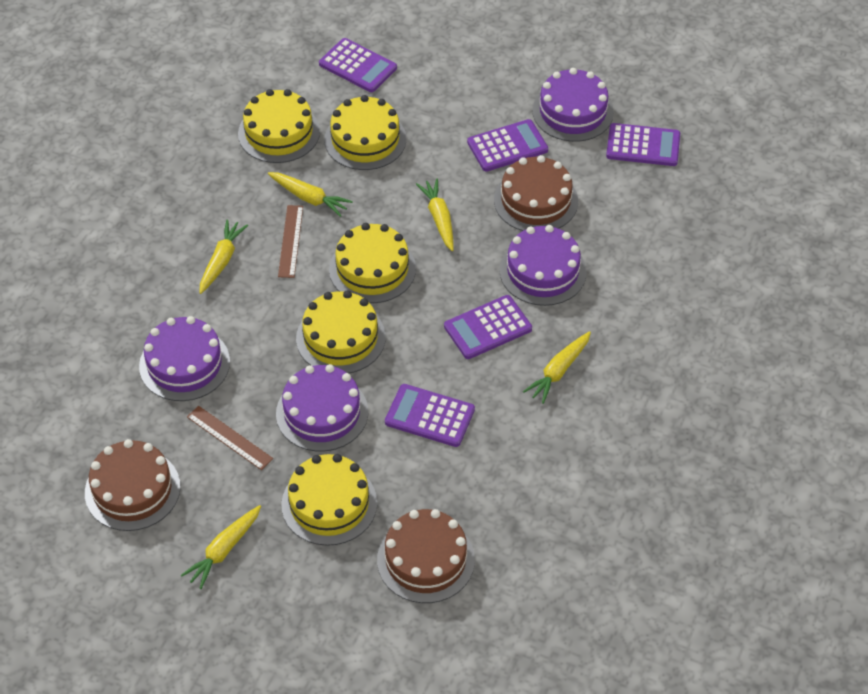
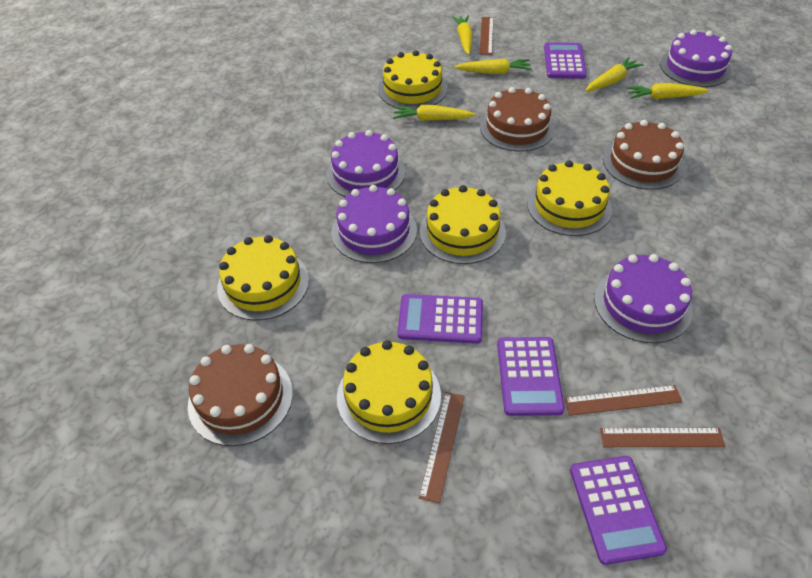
brown ruler: [187,406,273,470] [278,205,303,278] = 2 -> [419,392,465,504] [480,17,494,55] [564,385,682,416] [600,428,725,447] = 4
purple calculator: [319,38,397,92] [385,384,475,447] [444,295,532,359] [467,119,548,172] [606,123,680,166] = 5 -> [397,294,483,344] [497,337,565,416] [544,42,587,79] [570,456,667,565] = 4

